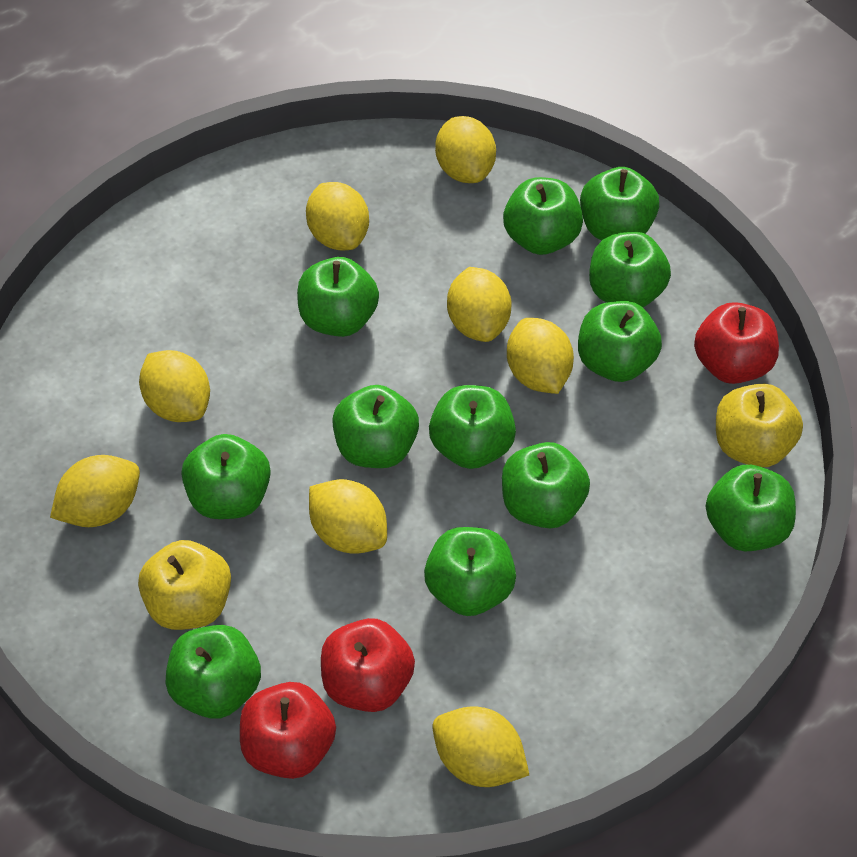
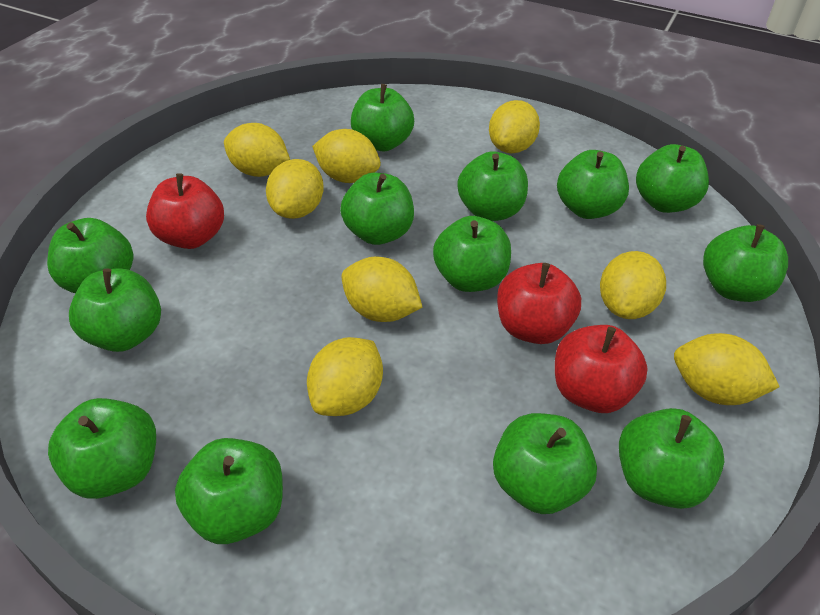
green apple: [165,625,261,719] [181,434,271,519] [297,257,379,337] [332,385,419,468] [424,527,516,616] [429,385,516,469] [502,442,590,528] [503,177,583,255] [578,301,662,382] [580,167,659,241] [589,232,671,307] [705,465,796,551] = 12 -> [47,218,133,293] [48,398,156,499] [69,268,161,352] [175,438,283,544] [340,172,414,245] [351,84,414,151] [433,216,511,292] [457,151,528,221] [493,413,597,514] [557,150,629,219] [619,408,725,509] [636,144,709,213] [703,224,788,302] = 13
yellow apple: [138,540,231,630] [716,384,803,467] = 2 -> none = 0

